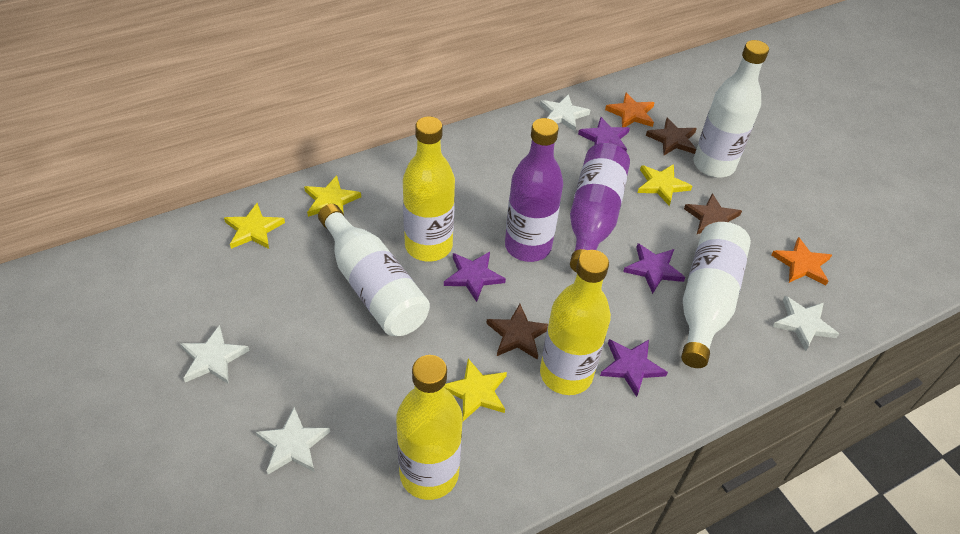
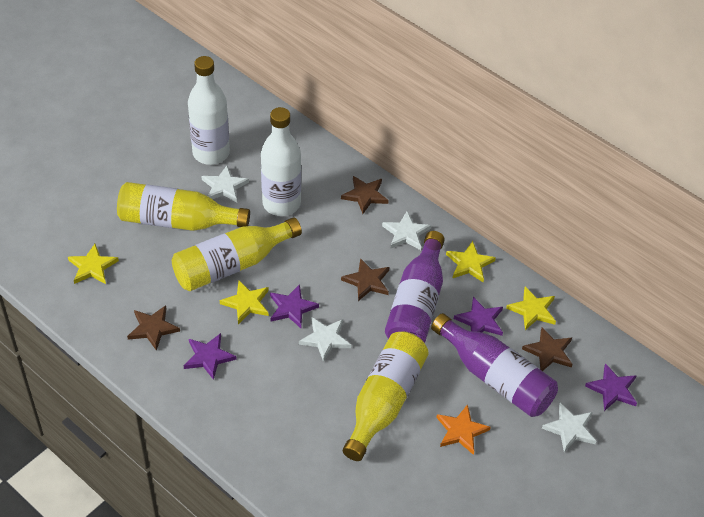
brown star: [486,304,548,360] [646,118,697,155] [684,193,742,234] = 3 -> [127,305,180,351] [341,176,389,214] [341,258,389,301] [522,327,573,371] = 4
orange star: [605,93,655,127] [771,237,832,285] = 2 -> [437,404,491,455] = 1
white bottle: [318,204,430,336] [681,222,751,368] [693,40,769,178] = 3 -> [188,56,230,165] [261,107,301,216] = 2

